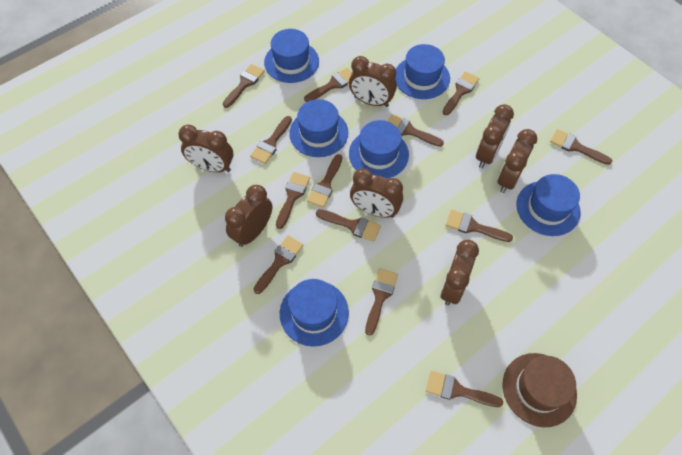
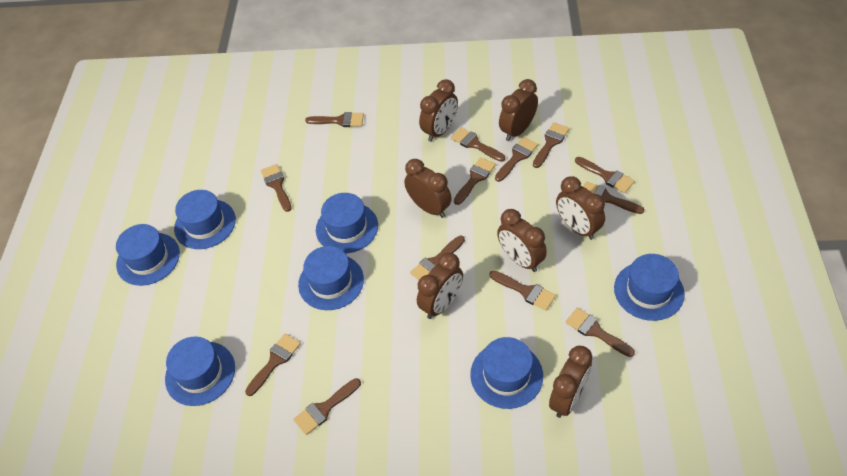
blue hat: [264,29,319,83] [280,279,349,347] [289,99,348,157] [349,120,409,179] [395,44,450,99] [516,174,581,236] = 6 -> [116,224,180,286] [165,336,235,406] [174,190,236,249] [298,246,364,310] [316,193,378,253] [470,337,543,409] [614,254,685,321] = 7
brown hat: [503,353,577,427] = 1 -> none = 0

